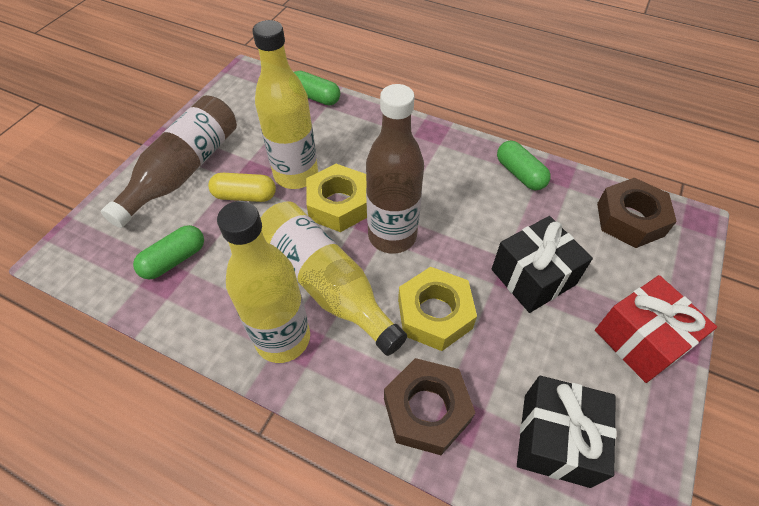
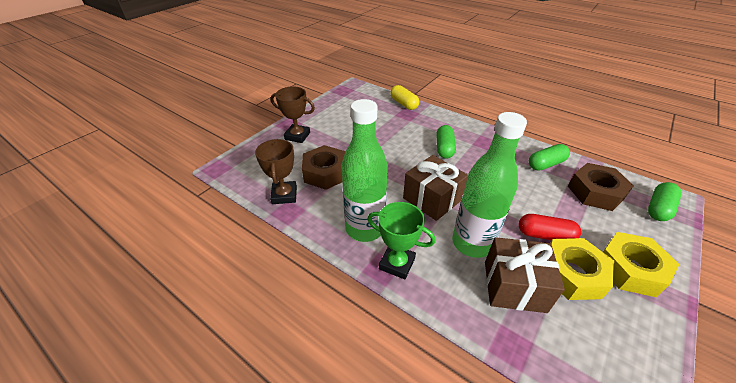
black gift: [492,216,593,313] [517,376,616,488] = 2 -> none = 0
brown bottle: [101,95,237,228] [366,84,424,254] = 2 -> none = 0
brown gift: none = 0 -> [403,155,468,221] [485,237,565,313] = 2
brown trophy: none = 0 -> [255,139,297,204] [271,86,315,143] = 2
green bottle: none = 0 -> [341,99,388,242] [452,112,527,258] = 2
green trophy: none = 0 -> [368,202,436,280] = 1
red capsule: none = 0 -> [518,214,581,240] = 1
red gift: [595,275,717,383] = 1 -> none = 0
yellow bottle: [217,201,310,363] [252,20,318,189] [261,201,407,356] = 3 -> none = 0

